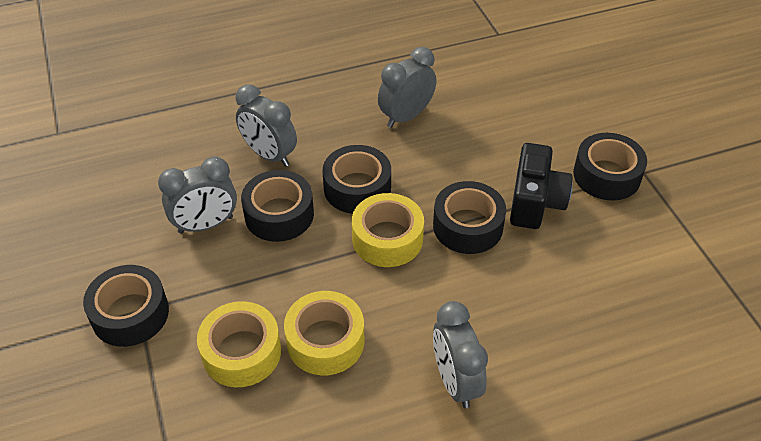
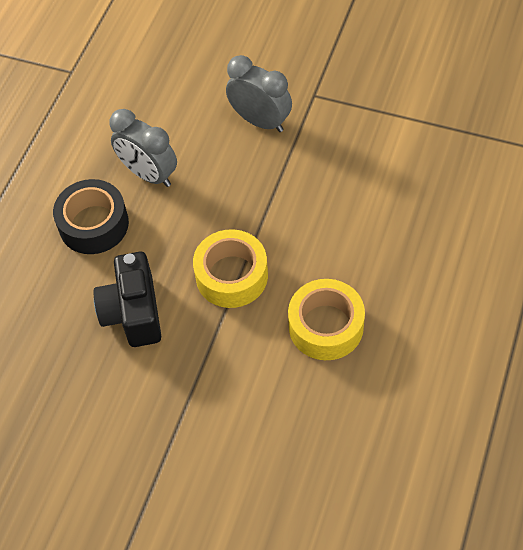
black tape: [83,265,169,347] [241,170,314,242] [322,145,391,214] [433,181,506,254] [573,133,647,201] = 5 -> [53,179,129,254] = 1
grey clock: [158,156,237,234] [235,85,297,167] [378,47,436,128] [433,301,488,408] = 4 -> [110,109,177,187] [226,55,292,132] = 2
yellow tape: [197,301,281,387] [284,291,364,375] [352,193,424,267] = 3 -> [193,229,268,308] [288,279,365,360] = 2

